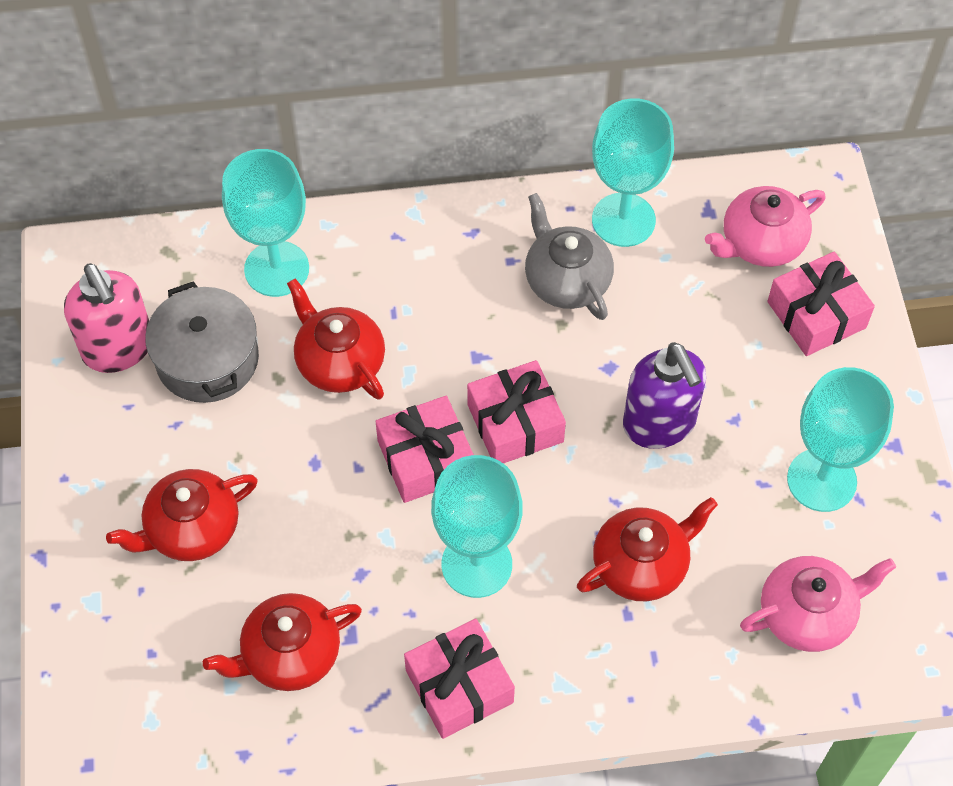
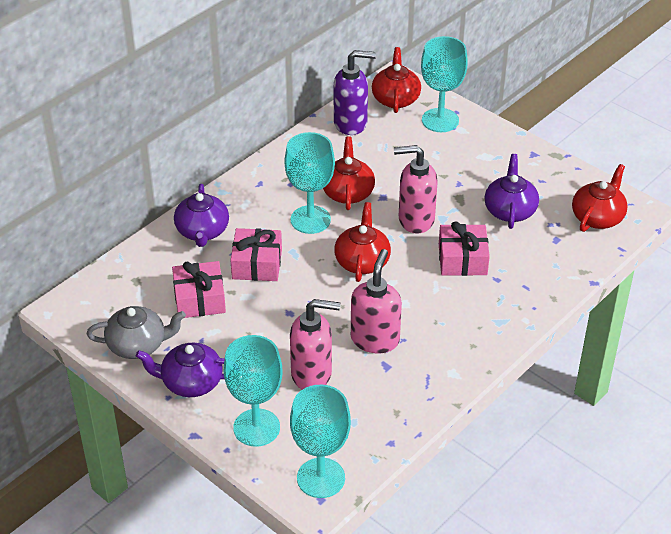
grey pot: [145,281,259,403] = 1 -> none = 0
pink gift: [376,396,474,503] [404,619,515,739] [467,360,566,463] [767,252,875,356] = 4 -> [172,261,226,318] [230,228,282,281] [439,221,490,276] = 3
pink soap dispenser: [64,263,149,373] = 1 -> [290,299,340,390] [351,249,402,353] [394,145,438,234] = 3
pink teapot: [705,186,826,267] [740,556,896,652] = 2 -> none = 0
purple teapot: none = 0 -> [136,343,225,397] [174,184,229,247] [485,154,539,229] = 3

